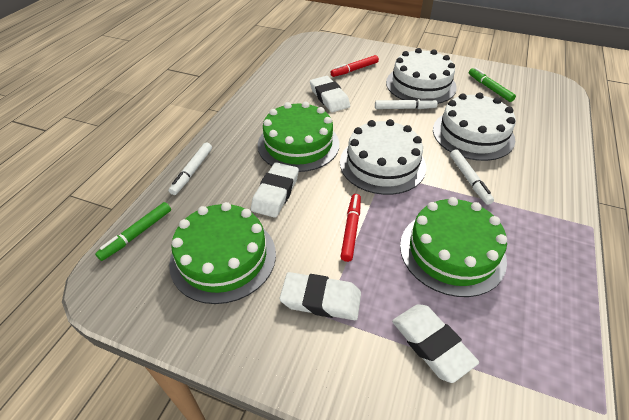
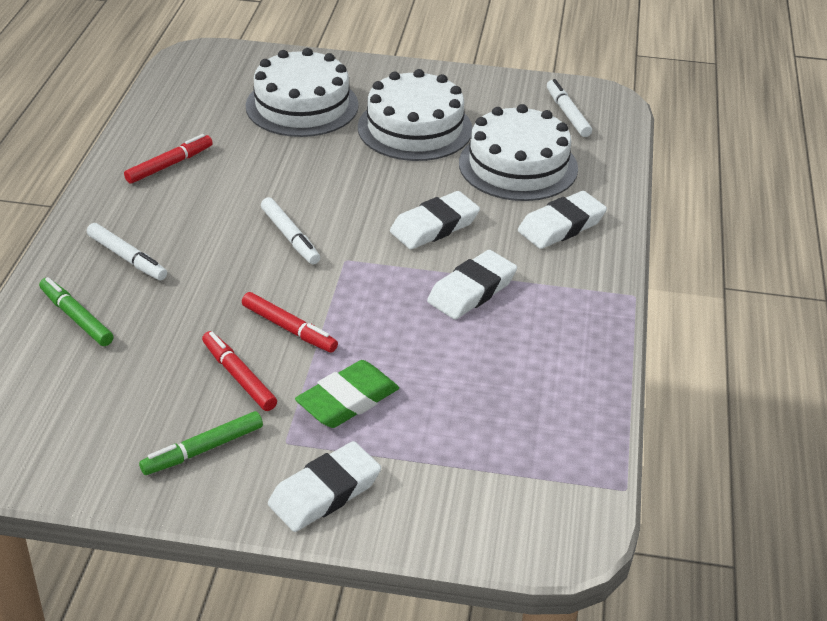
green cake: [169,202,276,304] [258,101,339,172] [400,197,507,297] = 3 -> none = 0
green eraser: none = 0 -> [295,360,399,428] = 1
red marker: [331,55,379,77] [341,194,361,262] = 2 -> [124,134,213,184] [202,331,277,411] [242,292,338,353] = 3

